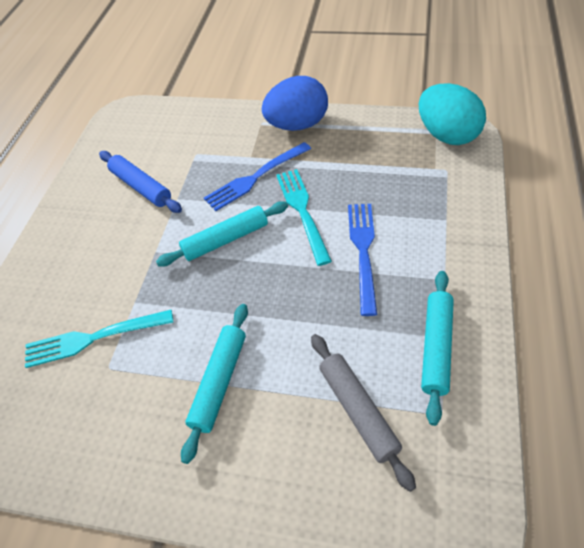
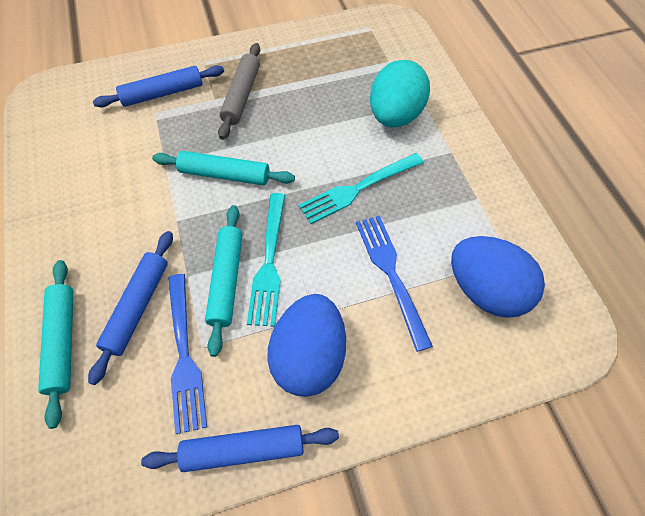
blue egg: [262,76,328,131] = 1 -> [267,294,346,397] [451,236,545,318] = 2
blue rolling pin: [99,151,182,213] = 1 -> [88,231,173,385] [93,65,224,108] [141,425,339,472] = 3

